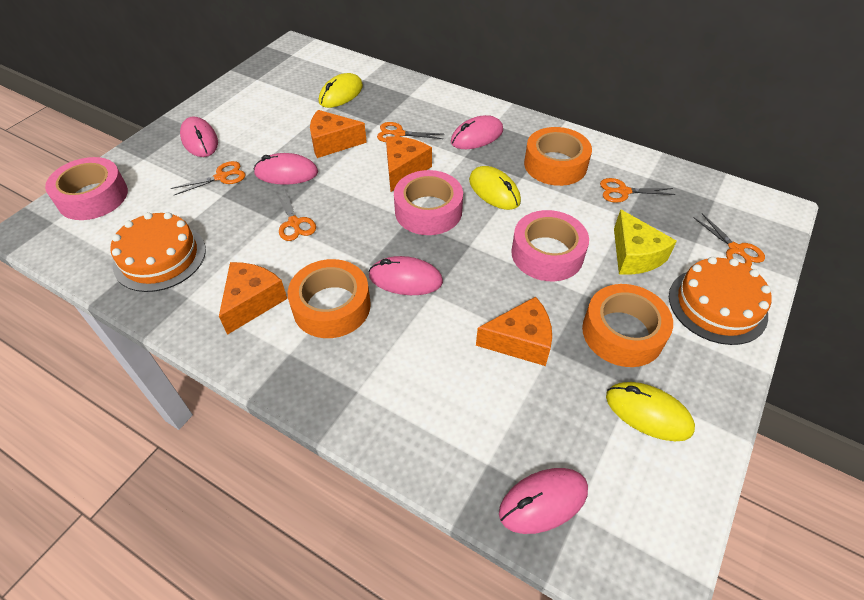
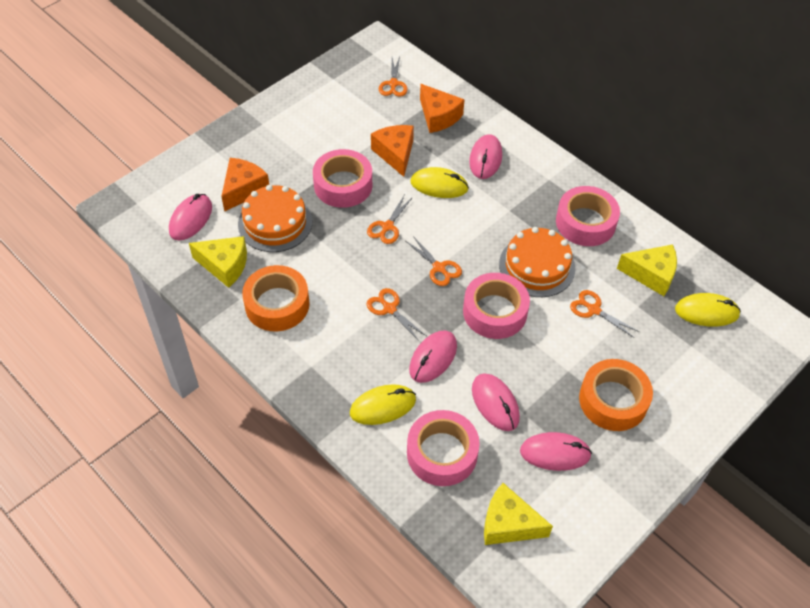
orange cheese: [219,262,287,335] [310,110,367,158] [386,136,432,192] [476,297,552,366] = 4 -> [221,158,269,212] [371,125,414,177] [420,84,465,133] = 3
orange tape: [287,259,371,338] [524,127,592,186] [582,284,673,367] = 3 -> [242,265,309,331] [579,359,653,431] = 2
pink tape: [45,157,128,220] [394,170,463,235] [511,210,589,281] = 3 -> [313,149,372,208] [407,410,480,486] [463,273,530,339] [556,186,620,246] = 4
yellow cheese: [614,209,677,275] = 1 -> [189,236,247,288] [484,483,553,545] [617,244,677,296] = 3

